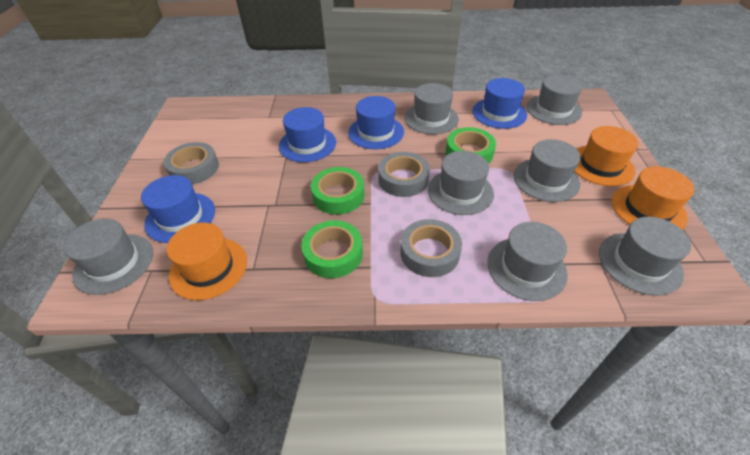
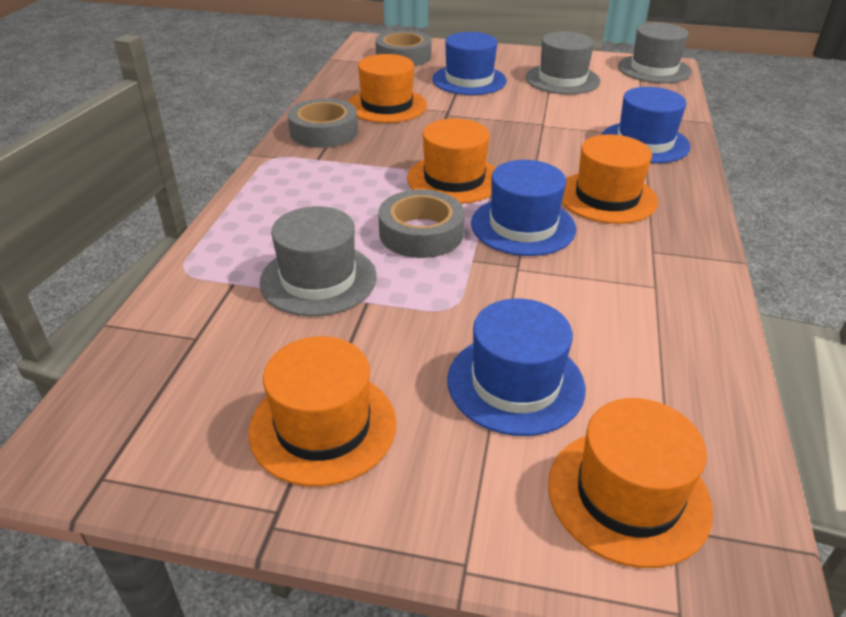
green tape: [301,220,363,278] [311,167,364,215] [446,127,496,164] = 3 -> none = 0
grey hat: [64,218,153,295] [405,83,459,134] [428,151,494,215] [487,222,568,301] [513,139,580,202] [526,75,582,125] [599,217,691,296] = 7 -> [259,206,377,316] [526,31,600,94] [618,23,692,83] = 3
orange hat: [167,223,247,300] [574,126,639,186] [612,166,695,230] = 3 -> [249,336,396,487] [348,54,427,123] [407,118,495,204] [548,398,713,568] [562,134,658,224] = 5

